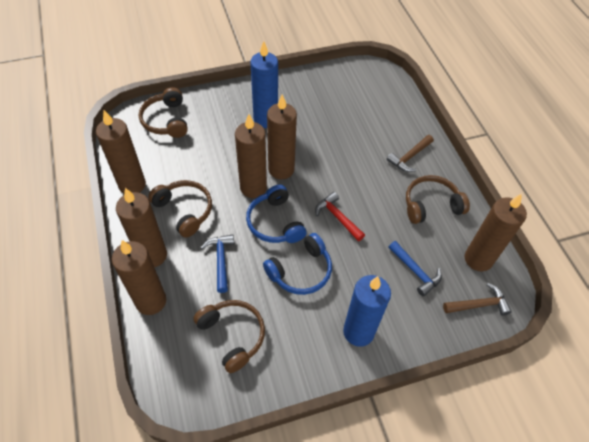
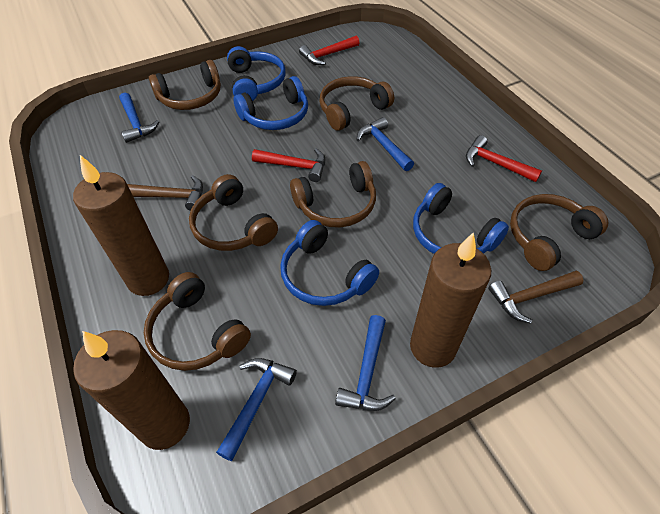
blue candle: [250,41,278,128] [343,275,391,347] = 2 -> none = 0
blue hammer: [201,234,234,293] [388,241,442,296] = 2 -> [119,93,160,143] [216,358,297,461] [335,315,396,411] [356,117,414,171] = 4
blue headphones: [246,185,307,243] [263,233,332,295] = 2 -> [227,46,286,101] [234,76,308,130] [280,220,379,306] [413,183,509,254] = 4
brown candle: [96,110,146,193] [112,240,166,315] [116,188,167,267] [235,114,267,198] [267,94,297,179] [465,193,527,271] = 6 -> [73,155,169,296] [73,330,190,450] [410,232,491,368] = 3
brown headphones: [139,87,188,138] [148,180,212,238] [193,300,265,373] [406,175,470,224] = 4 -> [144,272,251,371] [149,60,221,110] [189,174,278,251] [290,161,376,228] [319,76,394,131] [510,194,609,271] = 6
red hammer: [315,192,365,241] = 1 -> [252,148,325,182] [299,36,359,65] [466,135,542,182] = 3

